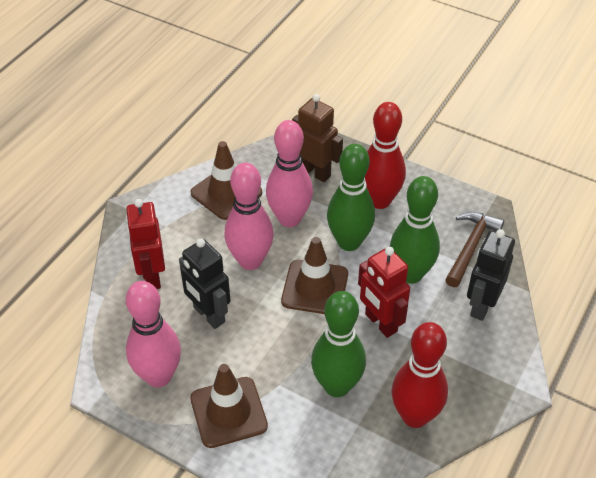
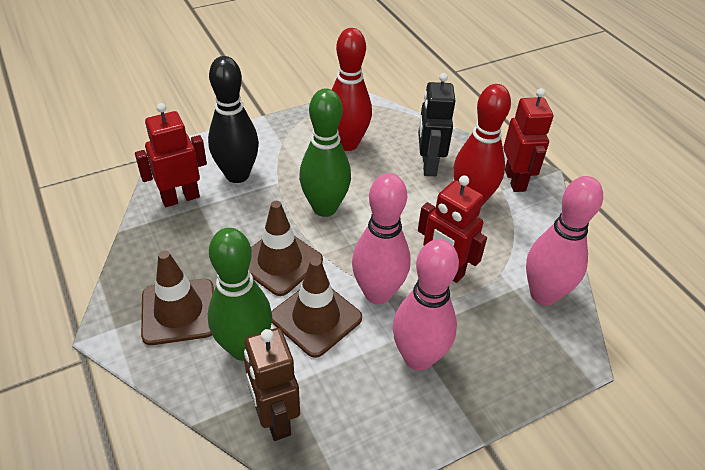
black bowling pin: none = 0 -> [208,56,259,183] = 1
black robot: [179,238,230,329] [467,229,515,321] = 2 -> [418,73,455,176] = 1
brown hammer: [445,212,504,287] = 1 -> none = 0
green bowling pin: [311,291,366,397] [327,144,375,251] [390,176,440,284] = 3 -> [208,228,272,361] [299,89,351,217] = 2
red robot: [126,199,165,289] [358,247,410,338] = 2 -> [135,103,207,207] [418,175,487,283] [503,88,553,192] = 3

